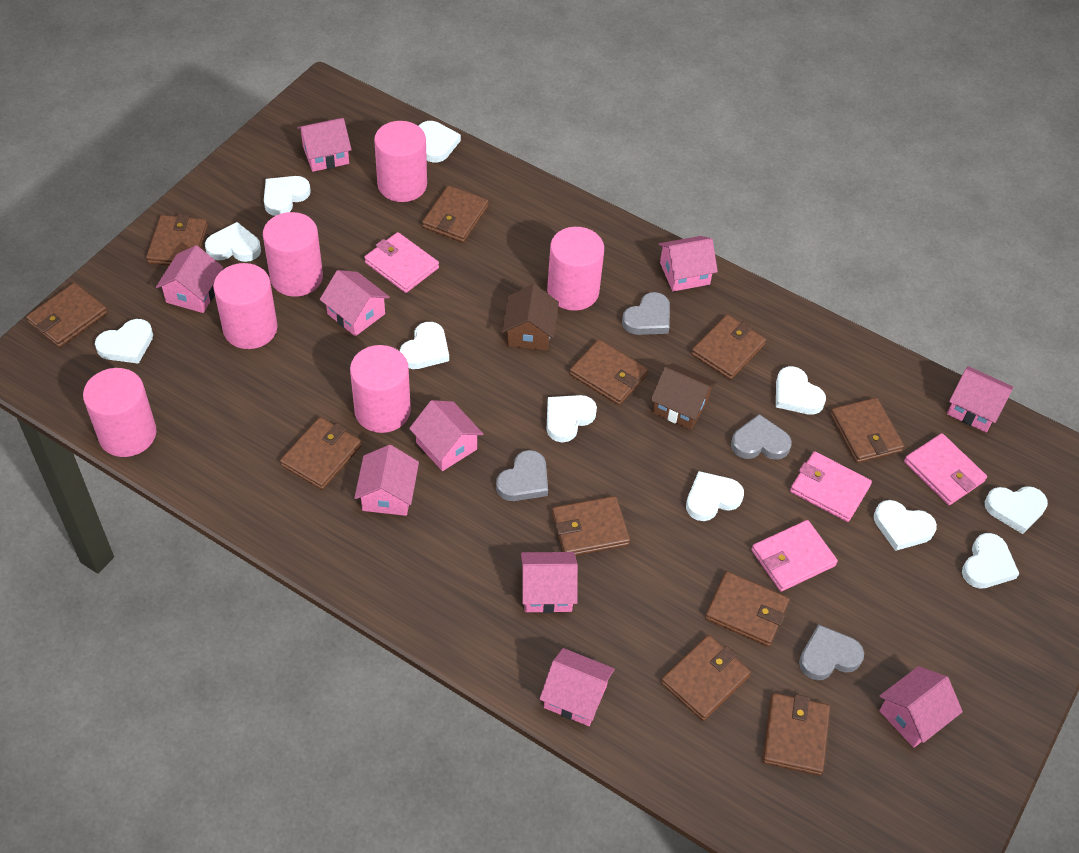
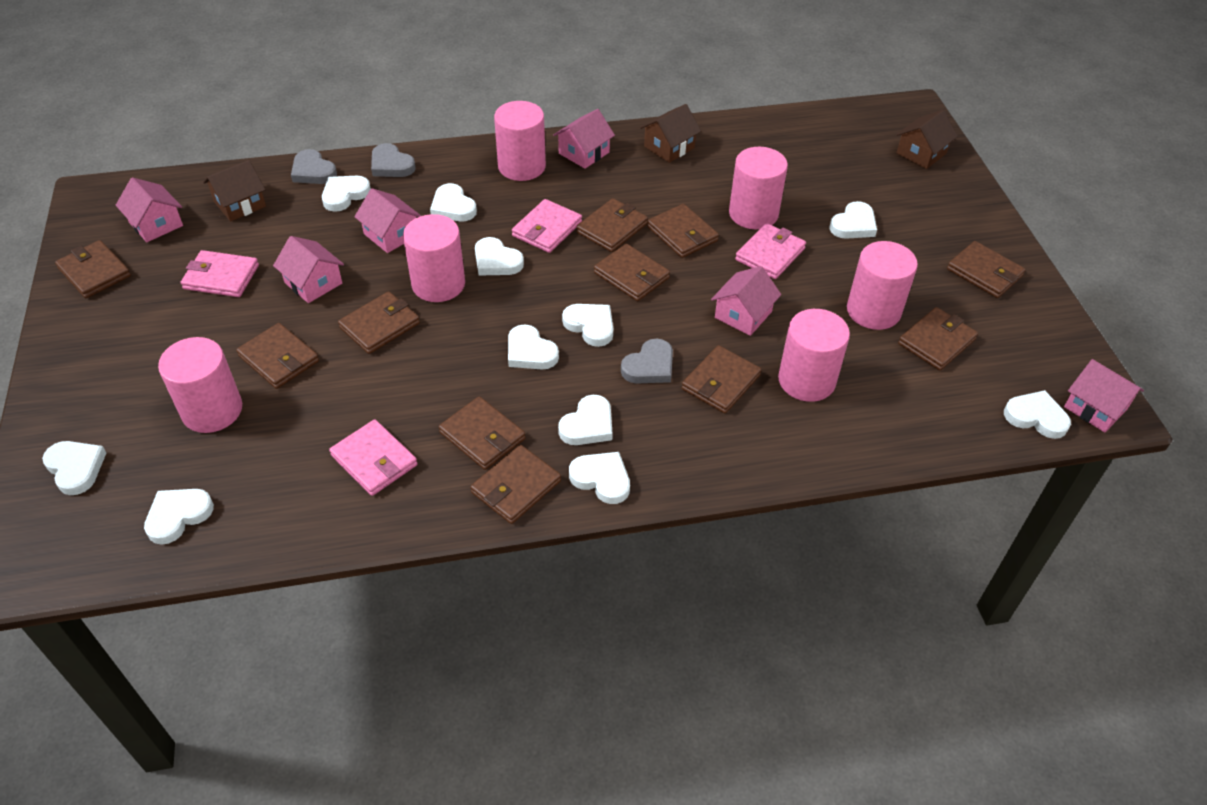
brown house: [502,284,559,351] [651,363,717,430] = 2 -> [203,160,266,222] [640,104,701,163] [896,110,958,169] = 3
grey heart: [496,450,548,501] [622,292,670,335] [731,414,792,460] [799,624,864,680] = 4 -> [291,149,337,184] [371,143,416,177] [621,339,673,383] = 3
pink house: [156,245,224,313] [297,118,352,172] [320,270,390,336] [354,445,419,516] [409,400,483,471] [521,552,578,613] [540,648,615,726] [659,236,718,291] [879,666,963,748] [947,366,1013,433] = 10 -> [116,177,183,242] [273,236,344,303] [354,188,421,253] [553,109,615,169] [711,266,781,336] [1064,359,1144,432] = 6

